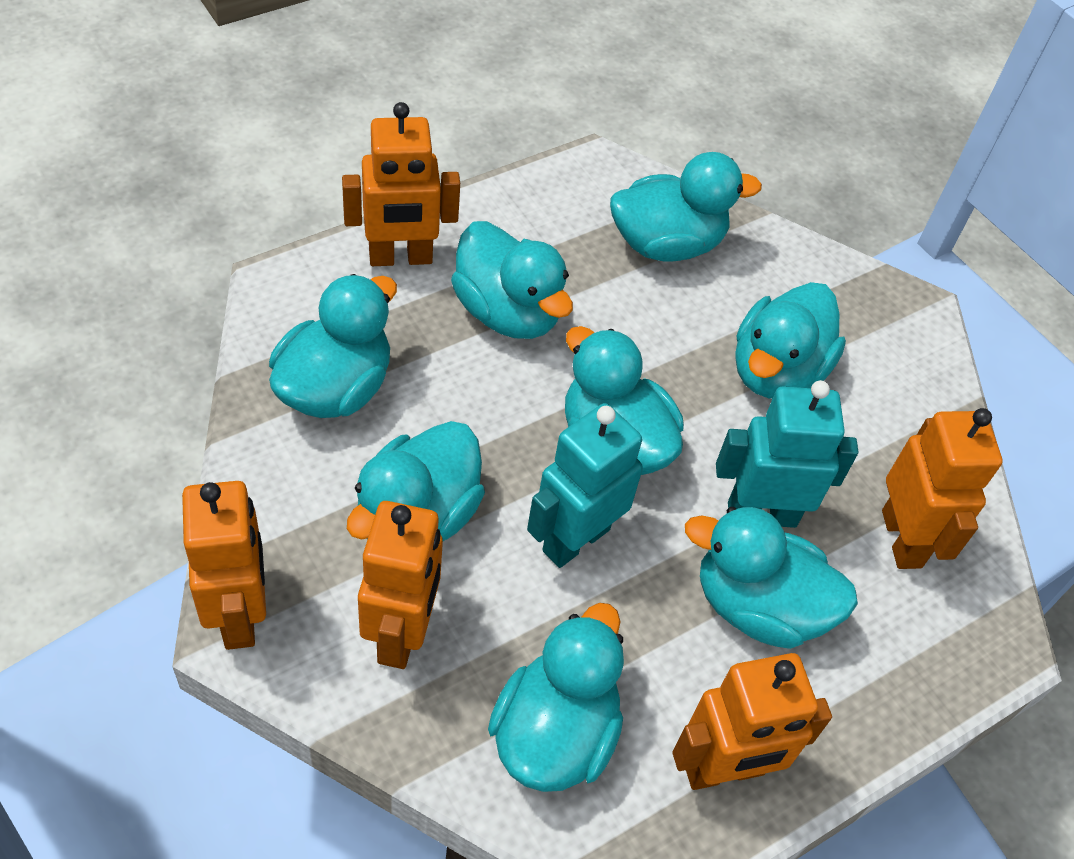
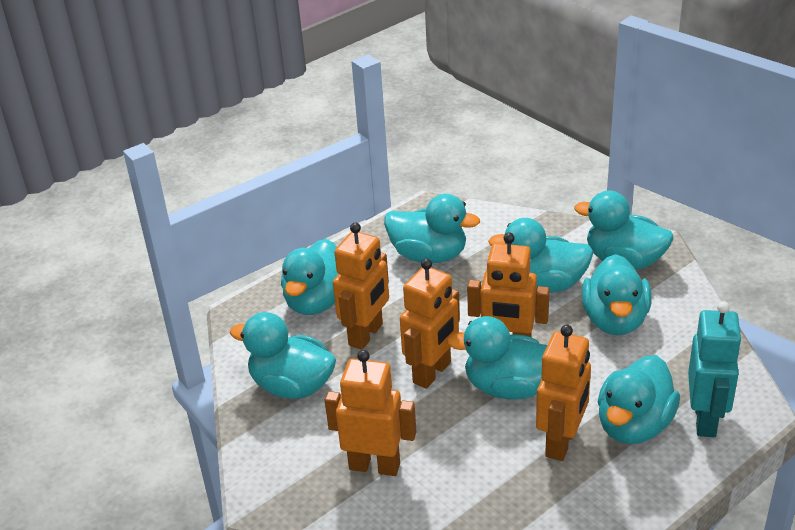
turquoise robot: [527,403,643,568] [716,380,858,528] = 2 -> [688,301,742,437] = 1

